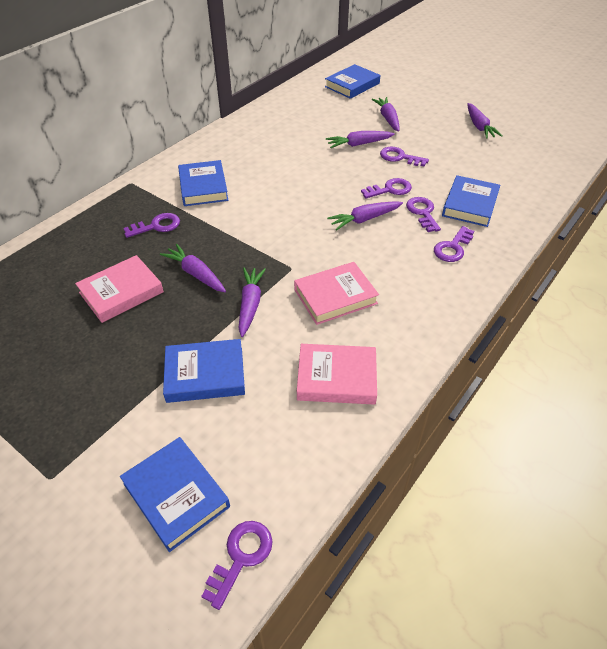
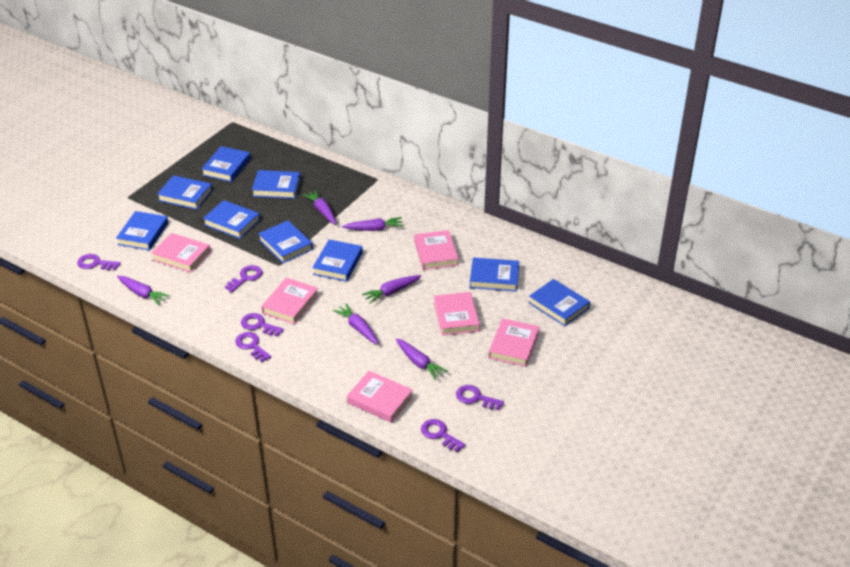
blue book: [120,437,230,552] [163,339,245,403] [178,160,228,206] [325,64,380,99] [442,175,500,227] = 5 -> [116,211,168,251] [157,175,212,210] [201,146,251,182] [203,200,260,239] [252,170,300,199] [258,220,313,263] [312,240,363,282] [470,257,519,292] [528,279,590,326] = 9
pink book: [75,255,164,323] [294,262,379,325] [297,344,377,405] = 3 -> [151,233,211,273] [261,278,319,324] [347,371,413,423] [414,230,459,270] [434,292,480,336] [489,318,540,367] = 6

